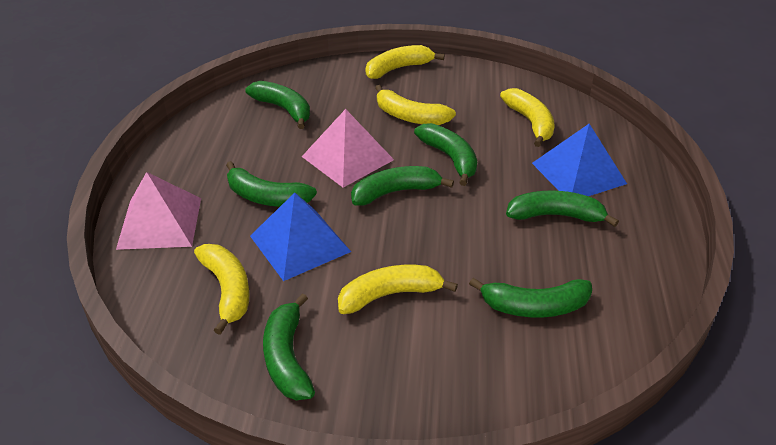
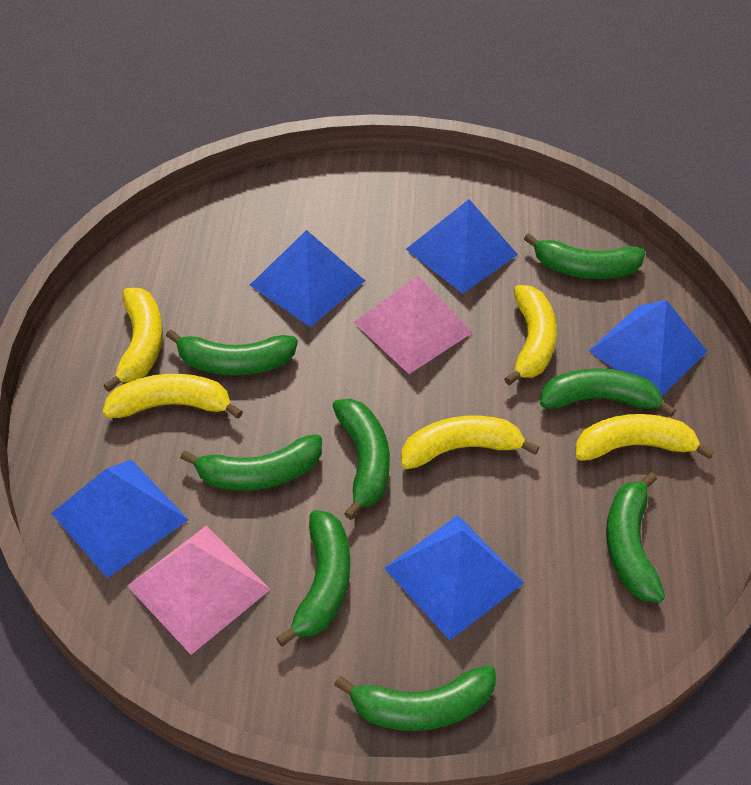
blue pyramid: [250,193,351,281] [532,124,627,196] = 2 -> [51,459,188,578] [250,230,365,327] [384,515,524,640] [406,199,518,294] [589,300,708,397] = 5
green banana: [226,161,317,207] [245,81,310,129] [263,293,315,400] [351,166,454,206] [414,123,477,186] [469,278,592,318] [506,191,619,227] = 7 -> [166,329,298,375] [180,434,322,491] [276,510,350,647] [332,399,390,520] [334,665,496,731] [524,233,645,279] [540,368,676,417] [606,472,665,603] = 8

